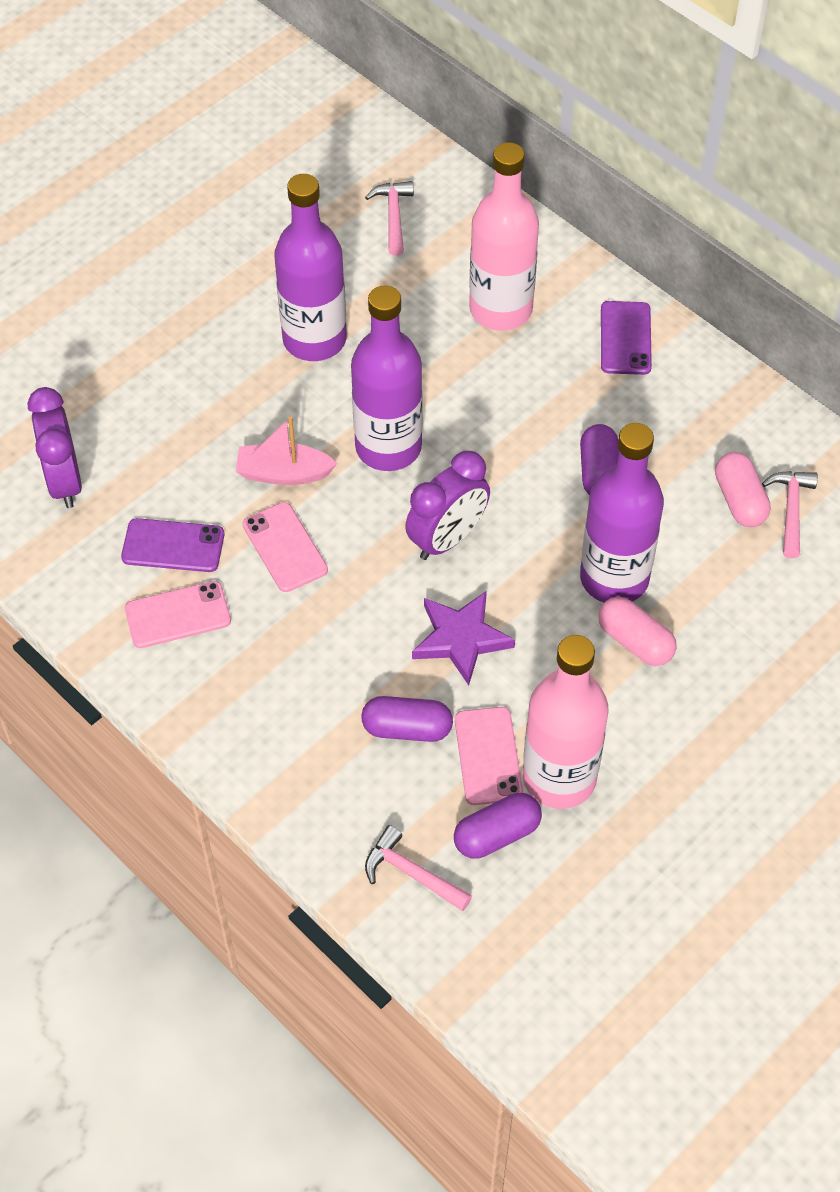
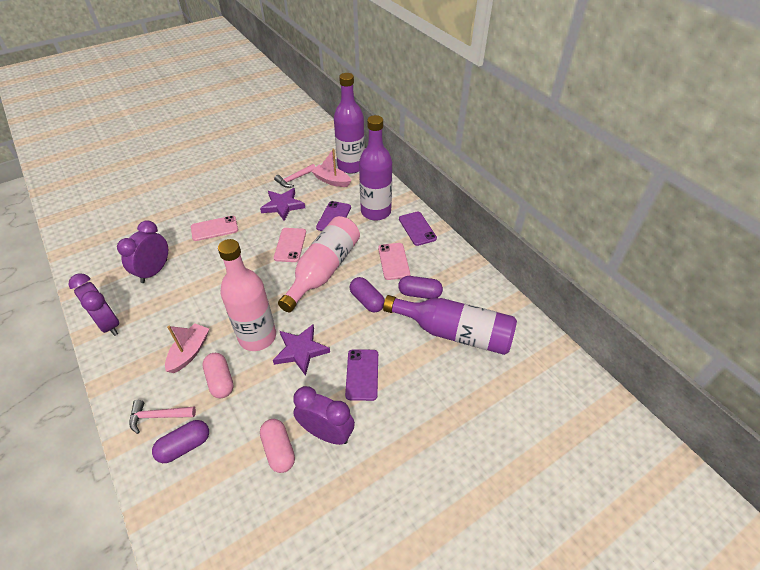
pink boat: [236,416,337,485] = 1 -> [165,323,209,373] [311,149,351,187] = 2
pink hammer: [365,181,414,256] [365,825,472,911] [762,471,818,559] = 3 -> [129,400,196,434] [274,164,316,188] = 2
purple clock: [28,387,82,508] [405,451,490,560] = 2 -> [69,273,119,336] [117,220,168,283] [293,386,355,445] = 3
purple phone: [121,518,224,572] [601,301,652,375] = 2 -> [316,201,351,231] [345,349,378,401] [399,212,437,246] = 3
purple star: [412,591,515,686] = 1 -> [260,188,305,221] [273,324,330,376] = 2

